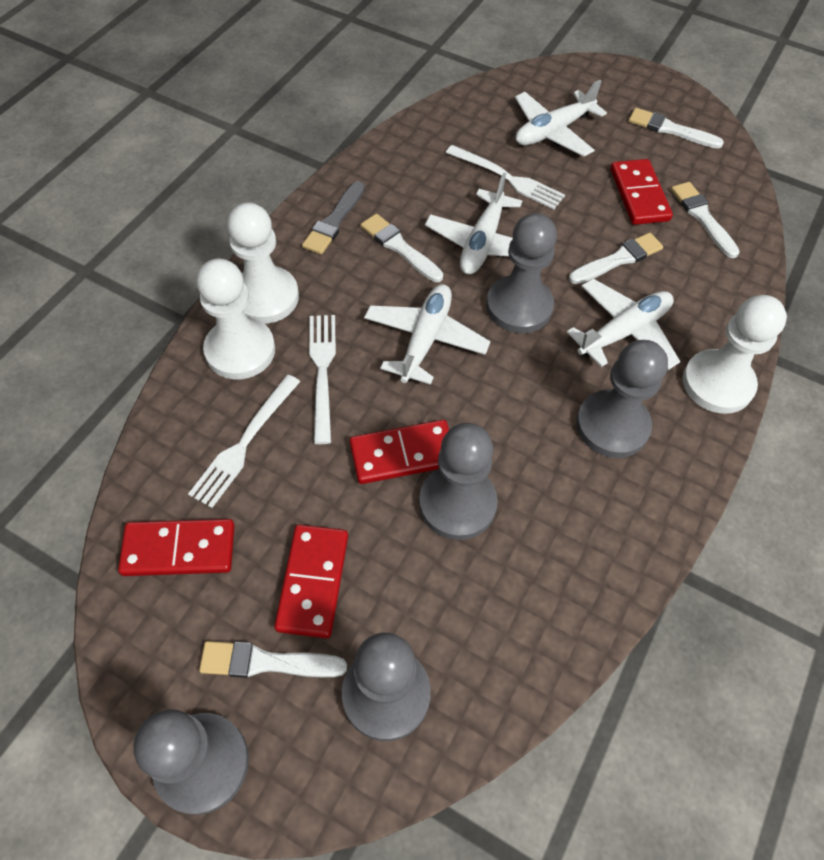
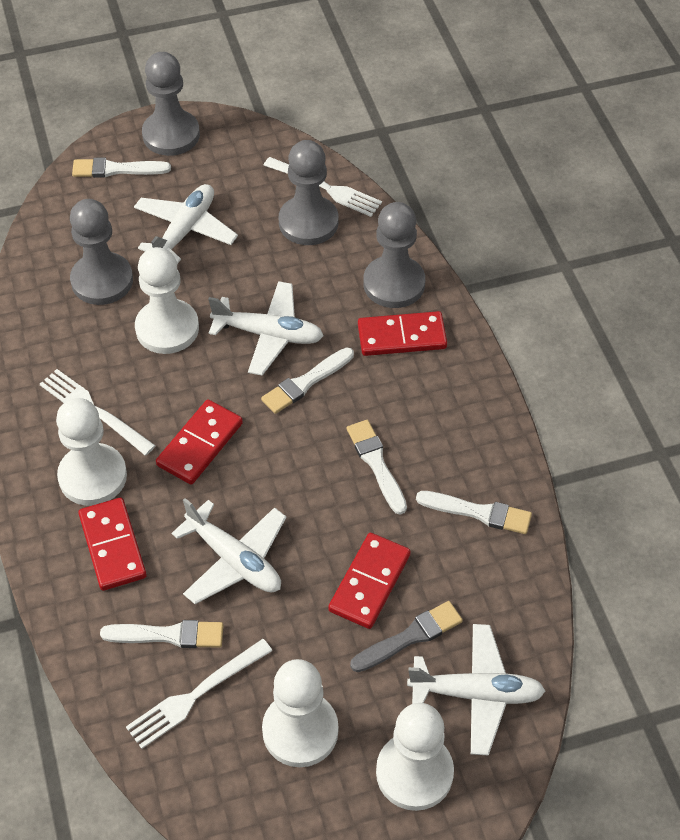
grey pawn: [134,710,249,815] [342,633,431,741] [419,423,498,540] [486,213,557,333] [576,340,668,458] = 5 -> [70,199,133,305] [142,52,200,156] [279,140,338,245] [363,202,425,308] = 4
white pawn: [196,259,275,379] [227,203,299,324] [683,295,787,414] = 3 -> [56,398,127,506] [135,247,199,354] [262,659,339,767] [376,703,454,811] = 4

